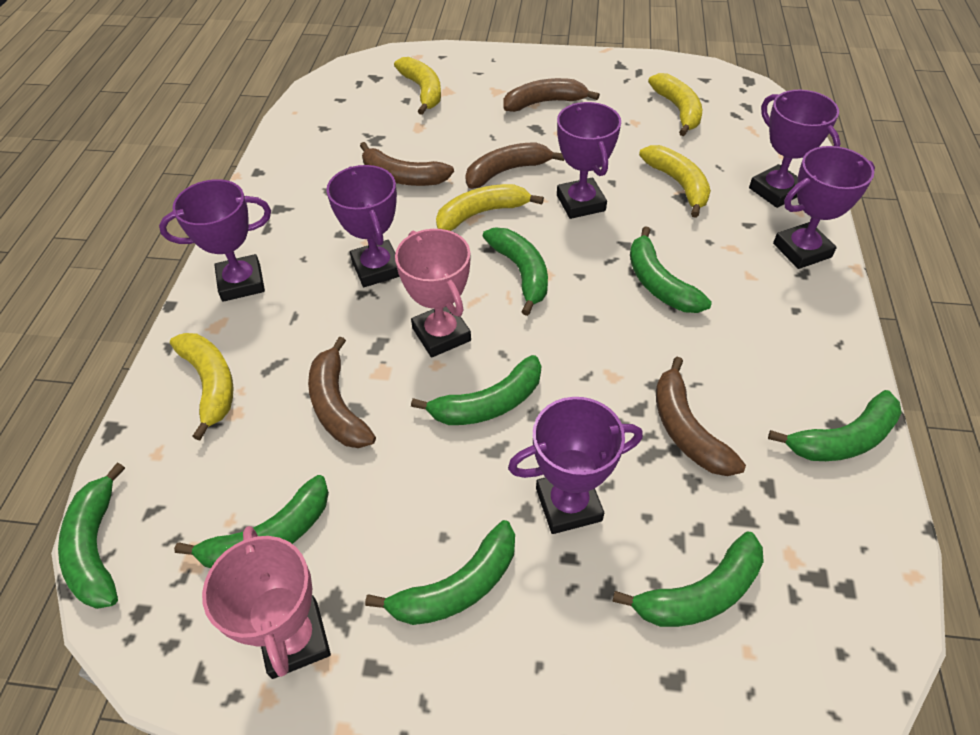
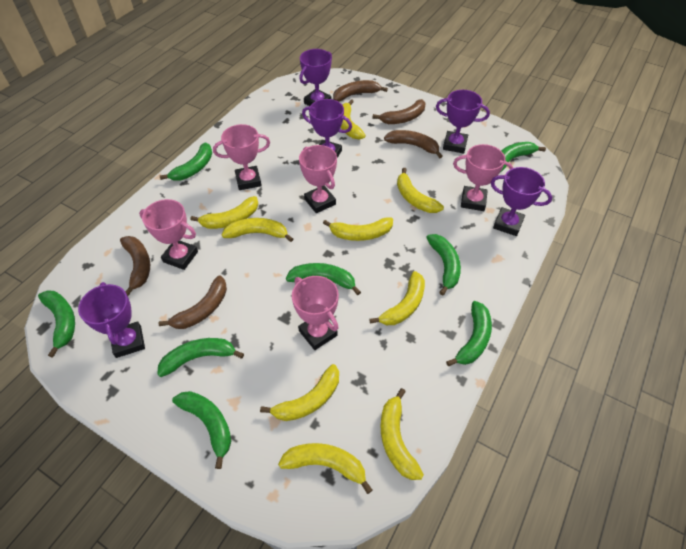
pink trophy: [202,526,331,679] [395,229,471,357] = 2 -> [139,199,198,270] [213,124,270,190] [292,276,339,350] [299,145,337,213] [453,144,513,211] = 5
purple trophy: [159,179,271,302] [326,165,400,287] [508,397,643,534] [557,102,621,219] [749,90,841,208] [773,146,875,269] = 6 -> [78,282,145,358] [299,49,332,106] [302,99,352,158] [436,90,490,154] [491,167,552,236] = 5
yellow banana: [170,333,234,440] [394,57,441,115] [436,184,544,231] [639,145,711,218] [648,73,702,136] = 5 -> [191,196,258,229] [222,218,293,242] [260,364,339,421] [278,443,372,494] [323,217,393,241] [341,99,366,140] [369,271,425,325] [380,388,424,480] [397,168,444,213] = 9

